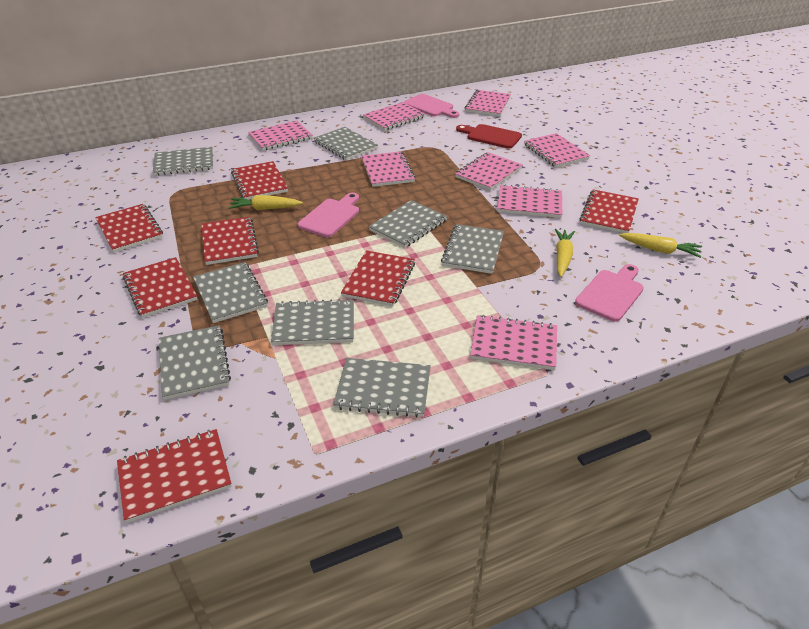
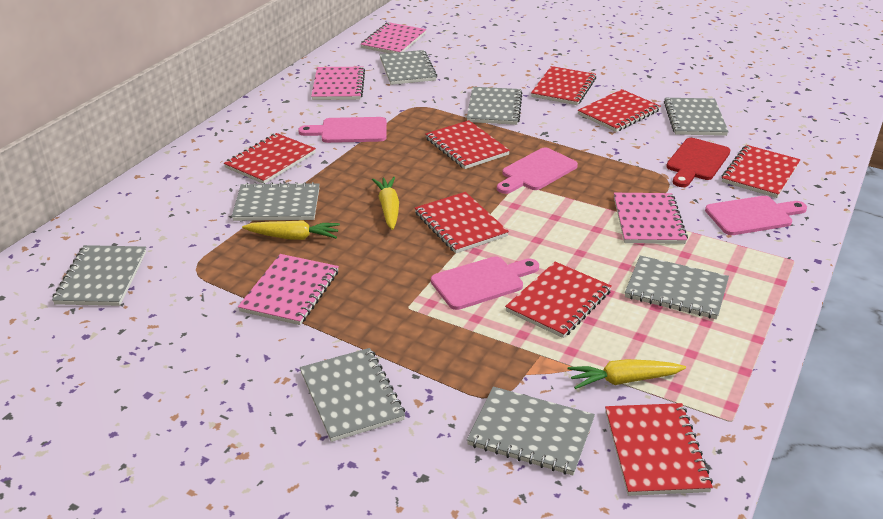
pink cutting board: [297,193,359,237] [404,94,459,118] [575,264,644,322] = 3 -> [298,117,387,143] [431,256,539,310] [497,148,578,194] [705,196,807,235] = 4
pink notebook: [248,121,313,151] [362,151,415,187] [363,102,425,131] [455,152,523,191] [465,90,511,116] [470,315,557,370] [497,184,562,218] [524,133,590,168] = 8 -> [238,254,339,325] [311,67,365,100] [360,22,426,53] [614,193,688,244] = 4
red notebook: [95,204,163,252] [117,429,232,523] [123,257,198,318] [201,217,259,265] [231,161,288,200] [341,250,415,306] [580,189,639,233] = 7 -> [224,133,316,183] [415,192,509,253] [425,120,510,169] [505,262,612,338] [531,66,596,105] [578,89,661,132] [605,403,713,496] [722,145,801,198] = 8

